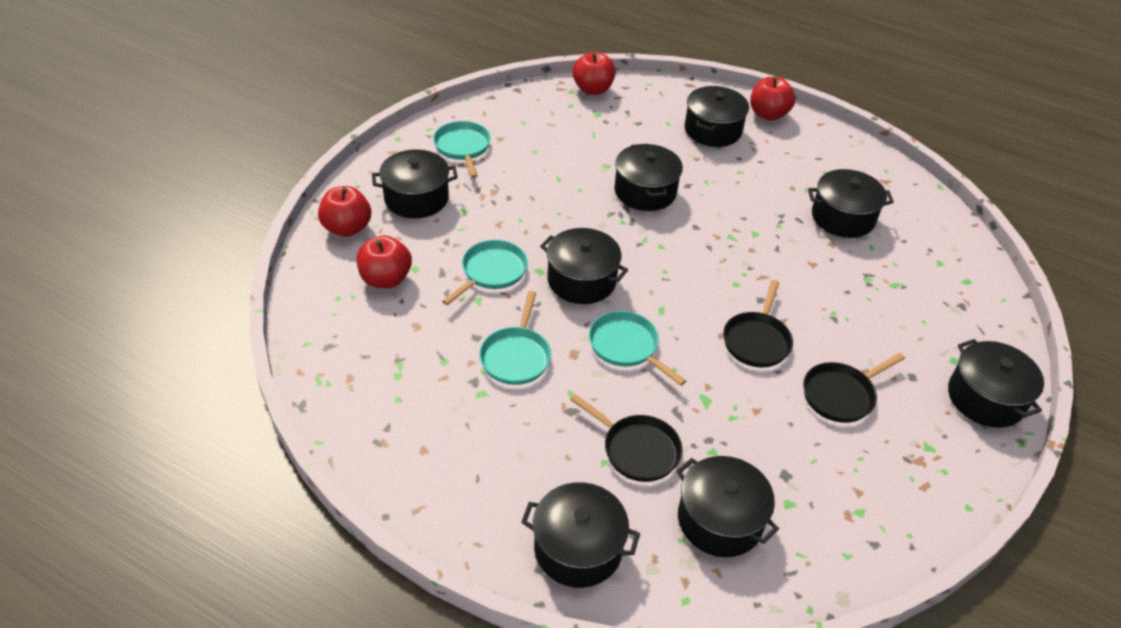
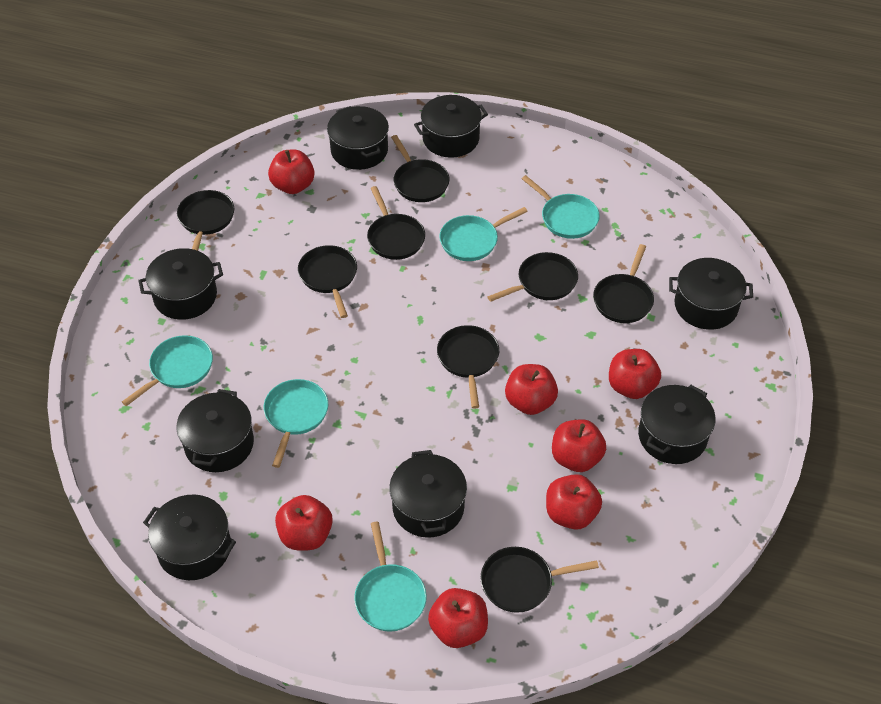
black pan: [570,394,682,482] [723,280,793,367] [803,353,905,423] = 3 -> [177,190,234,251] [298,245,357,318] [367,186,425,260] [391,135,449,202] [437,325,499,409] [481,547,599,613] [487,252,578,302] [593,244,654,323] = 8
red apple: [318,186,371,237] [357,235,412,288] [572,52,616,95] [750,76,795,121] = 4 -> [268,150,315,194] [275,495,333,550] [428,588,488,648] [505,364,558,415] [546,474,602,530] [552,419,606,472] [609,349,661,399] = 7
turquoise pan: [433,121,491,178] [442,240,528,305] [479,291,551,385] [589,311,686,386] = 4 -> [122,335,213,406] [264,379,328,468] [354,522,427,632] [439,207,528,261] [522,175,600,239] = 5

